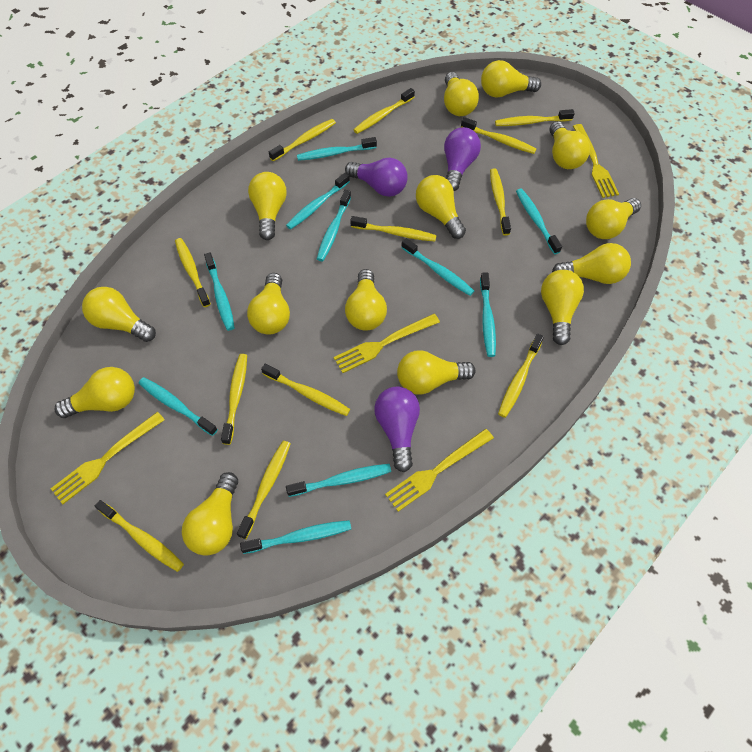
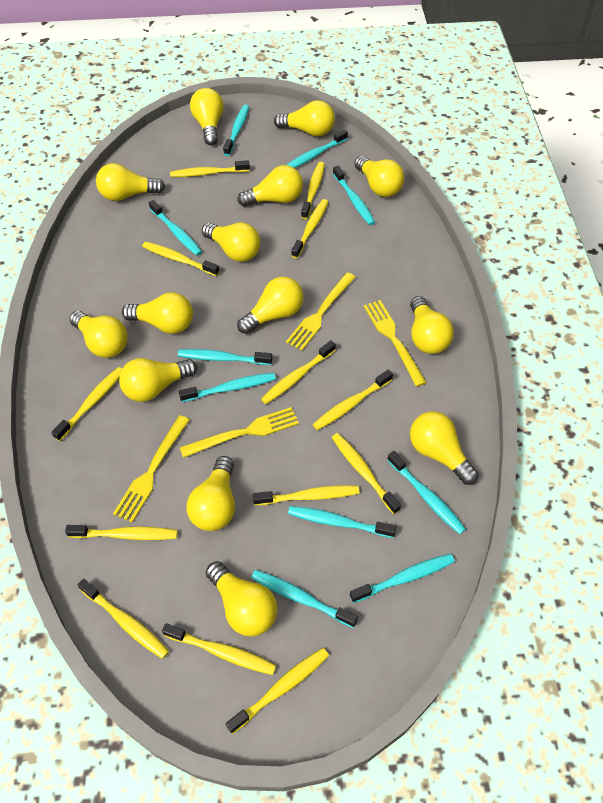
purple light bulb: [345,158,408,197] [374,387,420,472] [444,127,481,191] = 3 -> none = 0
yellow toothbrush: [95,500,184,572] [175,238,211,307] [221,354,247,445] [237,441,290,539] [261,364,350,416] [269,119,336,161] [350,216,437,242] [353,88,415,134] [461,117,536,154] [490,168,511,236] [495,109,575,126] [498,334,544,418] = 12 -> [51,367,122,441] [65,525,178,540] [78,579,169,659] [142,241,219,276] [162,623,276,675] [170,160,250,177] [226,648,329,734] [253,485,359,505] [261,340,336,404] [291,199,328,258] [301,162,325,219] [312,369,393,430] [332,433,401,514] = 13

